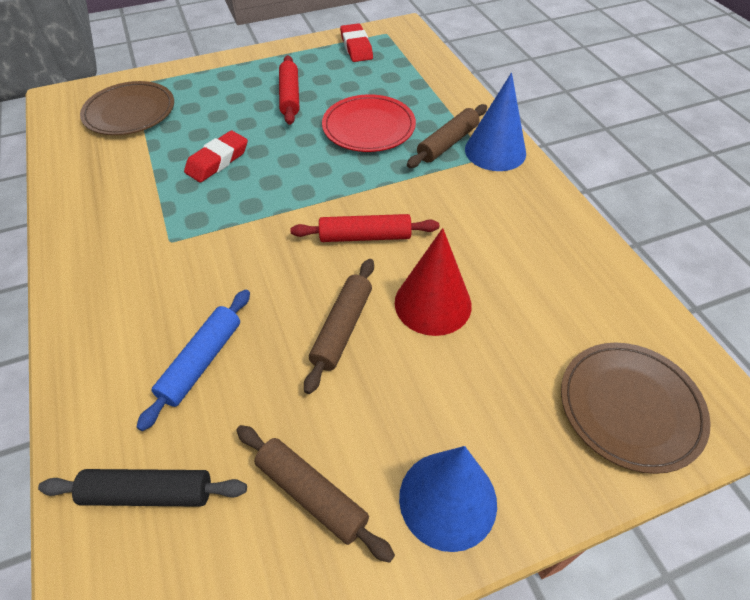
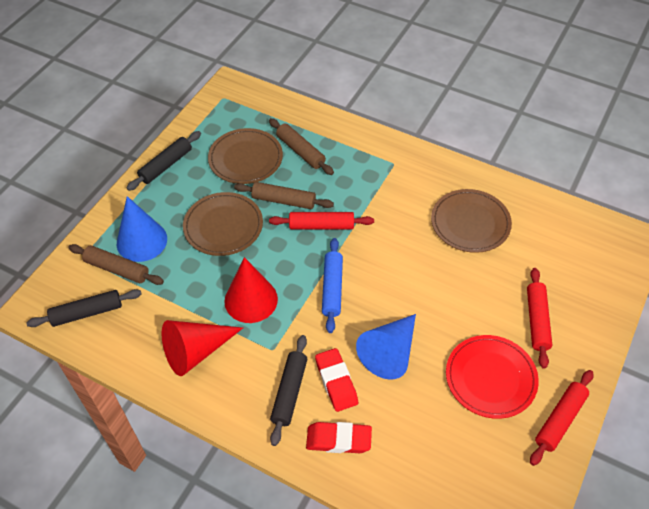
black rolling pin: [38,469,247,507] = 1 -> [26,289,141,327] [127,131,201,191] [270,335,307,446] = 3
brown plate: [80,81,174,135] [561,343,711,474] = 2 -> [183,192,263,256] [208,128,283,184] [431,189,512,253] = 3
red cone: [395,228,471,336] = 1 -> [162,320,243,376] [224,257,278,323] = 2
red rolling pin: [279,55,299,125] [290,214,439,242] = 2 -> [269,212,374,229] [527,268,552,369] [530,370,593,466] = 3

